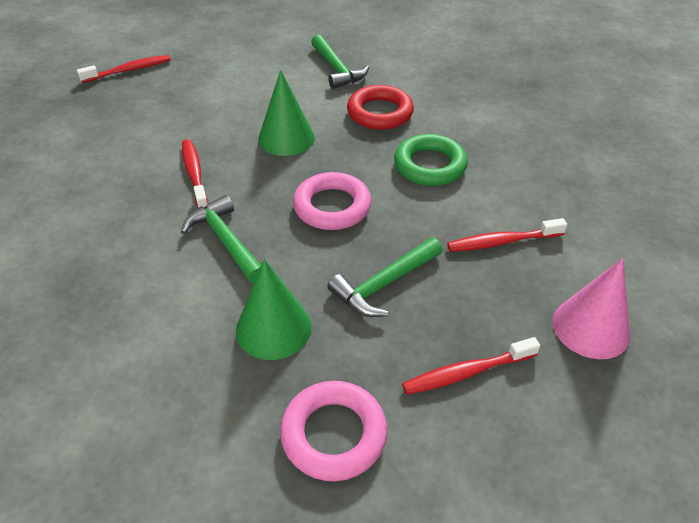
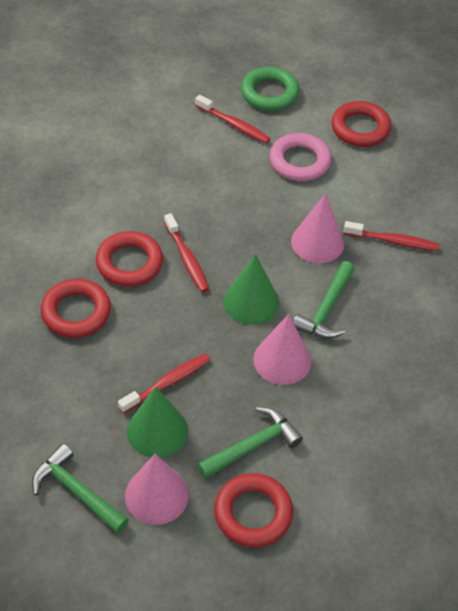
pink cone: [553,258,631,359] = 1 -> [125,454,188,525] [253,314,311,385] [291,194,344,263] = 3
pink ring: [280,381,387,481] [293,172,372,230] = 2 -> [270,133,331,181] = 1
red ring: [347,85,414,130] = 1 -> [41,279,111,338] [96,231,163,287] [214,473,293,548] [331,101,392,147] = 4

